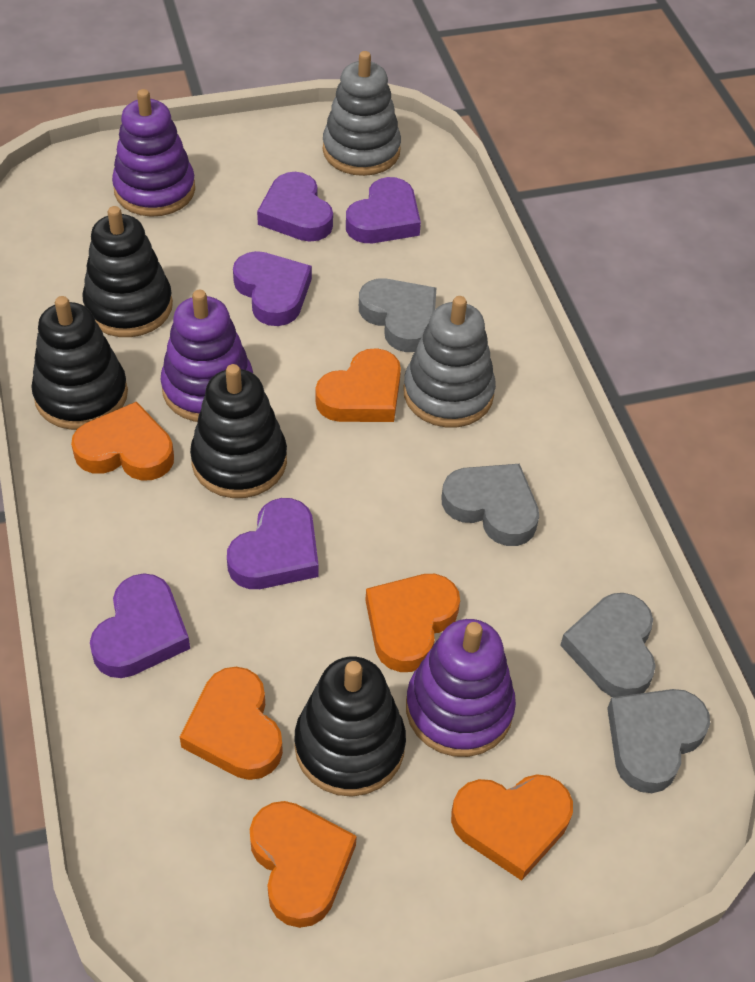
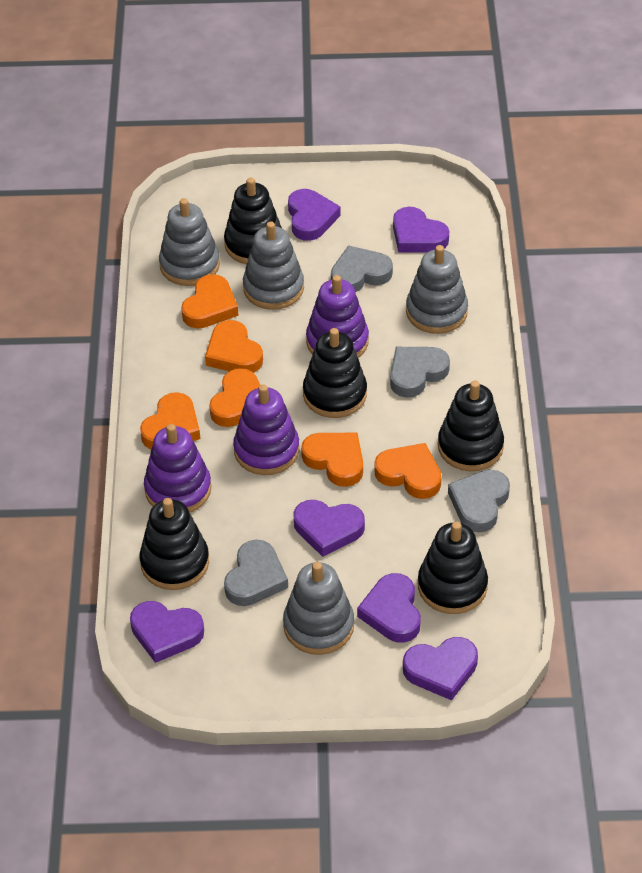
black stacking toy: [31,296,128,430] [82,206,173,337] [190,364,287,498] [294,657,406,797] = 4 -> [139,498,209,590] [224,178,282,264] [303,328,367,418] [418,522,488,614] [438,381,504,471] = 5
grey stacking toy: [323,51,401,176] [403,296,496,427] = 2 -> [159,198,220,286] [243,221,304,310] [283,562,354,655] [406,245,468,334] = 4
purple heart: [90,573,190,678] [227,498,319,589] [233,251,312,326] [257,172,333,242] [346,177,421,243] = 5 -> [130,601,204,663] [288,189,341,241] [293,500,365,557] [357,573,421,643] [393,207,449,252] [403,637,478,700] = 6

